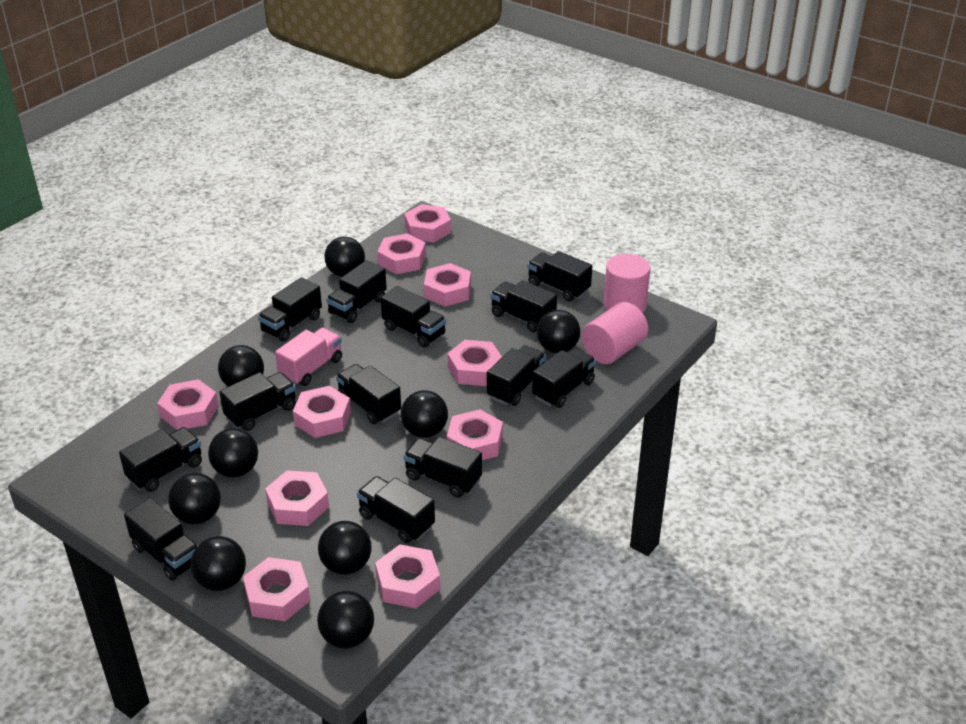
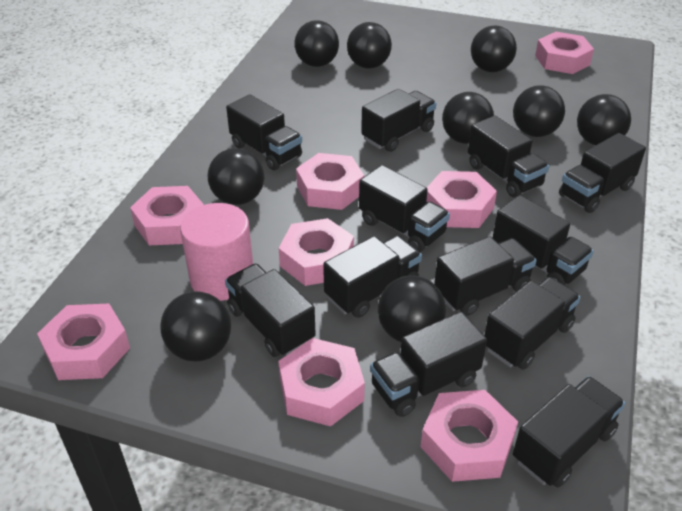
black truck: [119,427,202,492] [124,498,198,581] [220,372,296,431] [258,277,322,342] [326,260,387,323] [336,364,401,424] [357,476,435,543] [381,286,446,348] [403,437,482,498] [487,345,546,406] [491,280,557,332] [527,251,592,301] [532,349,596,408] = 13 -> [225,264,316,357] [226,95,302,170] [323,235,422,318] [359,165,450,252] [361,89,436,152] [370,312,487,417] [434,236,537,316] [468,116,549,197] [484,277,581,370] [493,195,594,285] [513,376,625,488] [559,133,646,213] = 12
pink cylinder: [582,302,648,364] [603,254,650,313] = 2 -> [180,203,253,301] = 1
pink nut: [157,379,218,430] [243,557,310,621] [265,471,329,526] [293,386,351,438] [375,545,440,608] [377,234,426,274] [404,204,451,243] [424,263,471,306] [447,409,503,460] [448,340,502,386] = 10 -> [37,303,130,380] [130,186,204,245] [278,338,365,427] [279,218,354,286] [296,153,364,210] [421,390,518,482] [426,171,497,228] [535,32,594,74] = 8
pink truck: [275,328,342,386] = 1 -> none = 0

